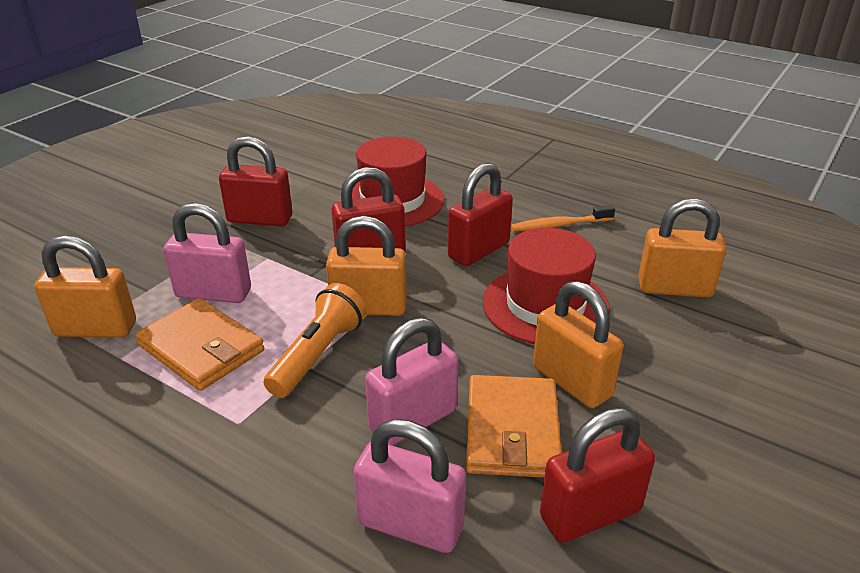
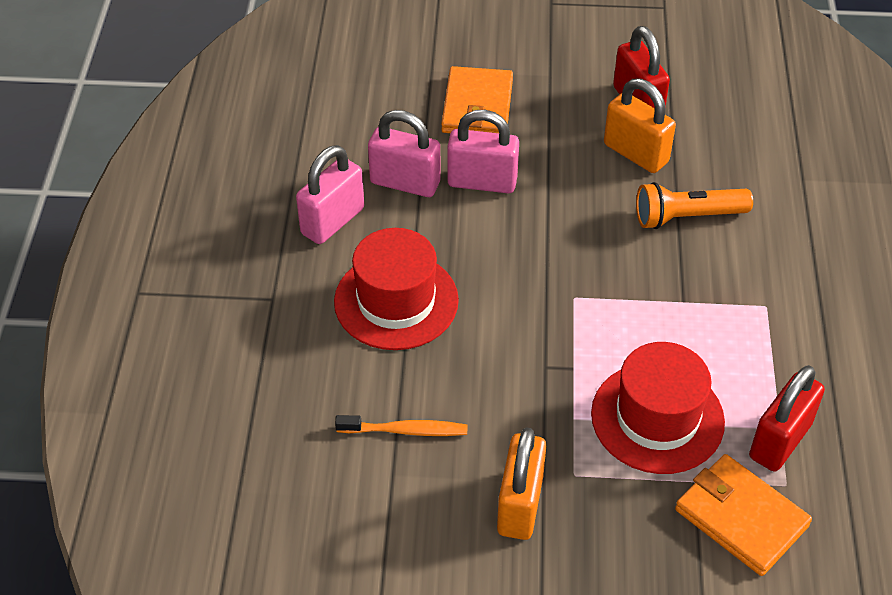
orange padlock: [34,235,136,338] [326,216,407,316] [533,281,623,408] [638,198,727,298] = 4 -> [497,427,546,540] [604,78,676,173] = 2
red padlock: [219,136,292,227] [332,167,405,252] [448,163,513,266] [540,408,655,543] = 4 -> [613,26,670,108] [749,365,825,472] = 2

